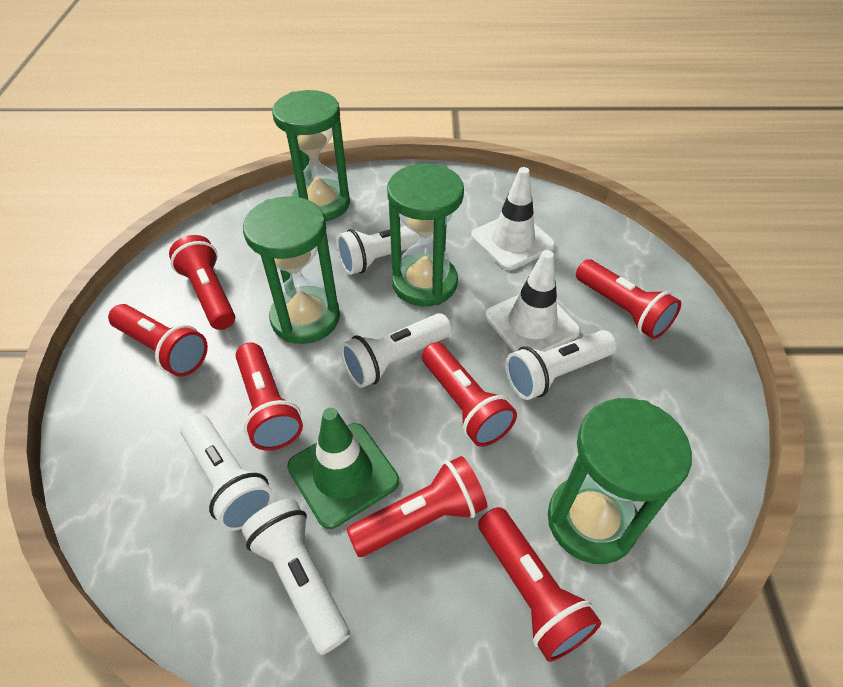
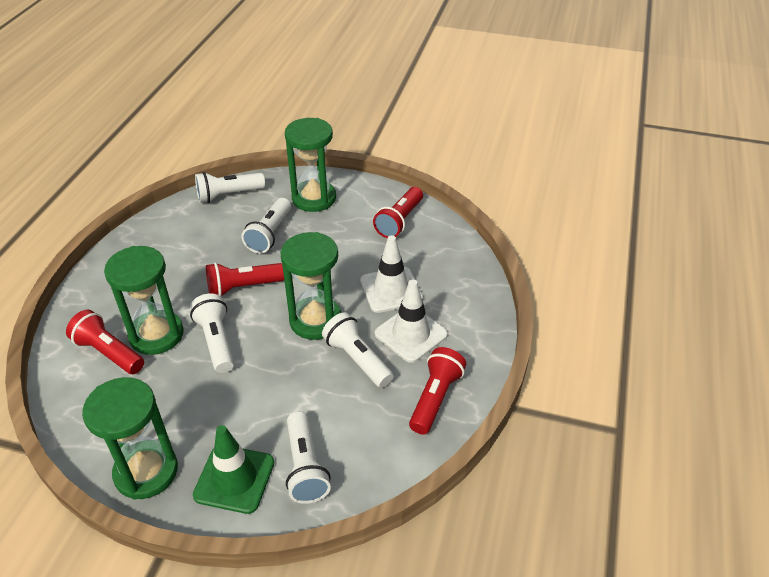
red flashlight: [108,304,208,376] [169,235,235,330] [236,342,303,450] [346,456,487,557] [422,342,517,447] [478,507,602,662] [576,259,681,339] = 7 -> [66,310,144,374] [206,262,284,296] [373,187,423,238] [409,347,466,435] = 4

